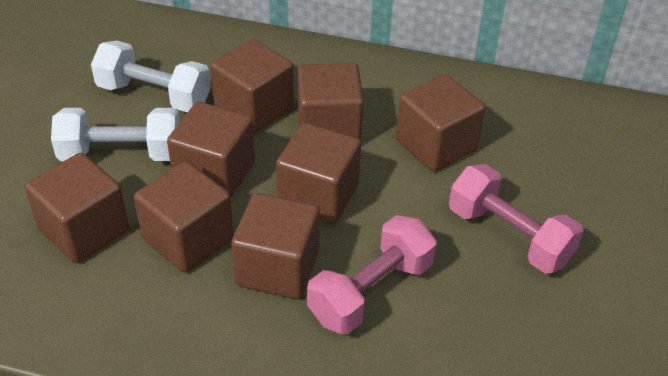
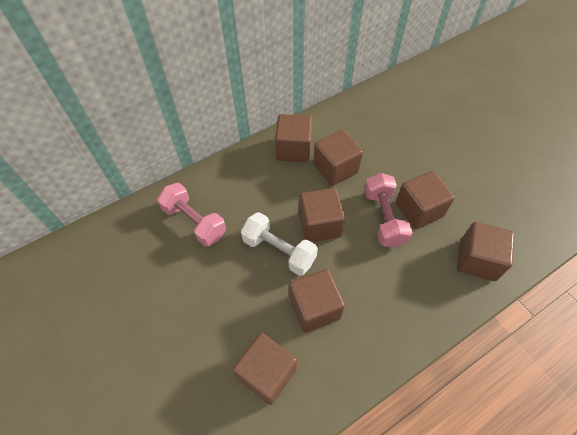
brown cube: [25,153,129,263] [134,161,234,272] [167,101,255,198] [210,39,294,133] [231,193,320,299] [276,123,361,224] [298,63,364,141] [396,74,485,172] = 8 -> [232,333,297,405] [275,114,312,162] [289,269,345,333] [299,188,345,242] [313,130,363,186] [396,171,455,229] [457,222,515,281] = 7
white dumbbell: [51,108,180,161] [91,40,211,112] = 2 -> [241,212,318,276] = 1

